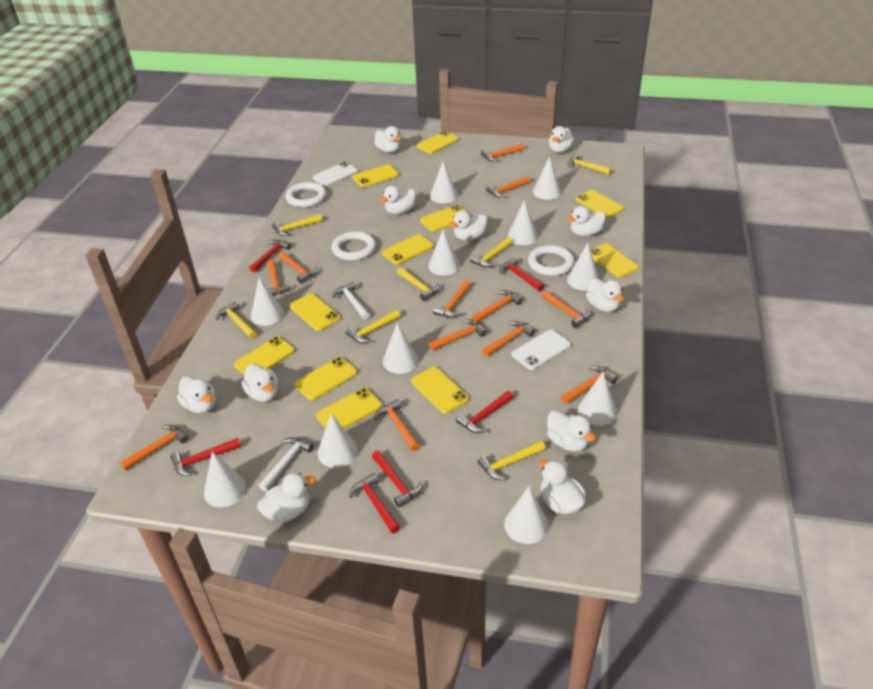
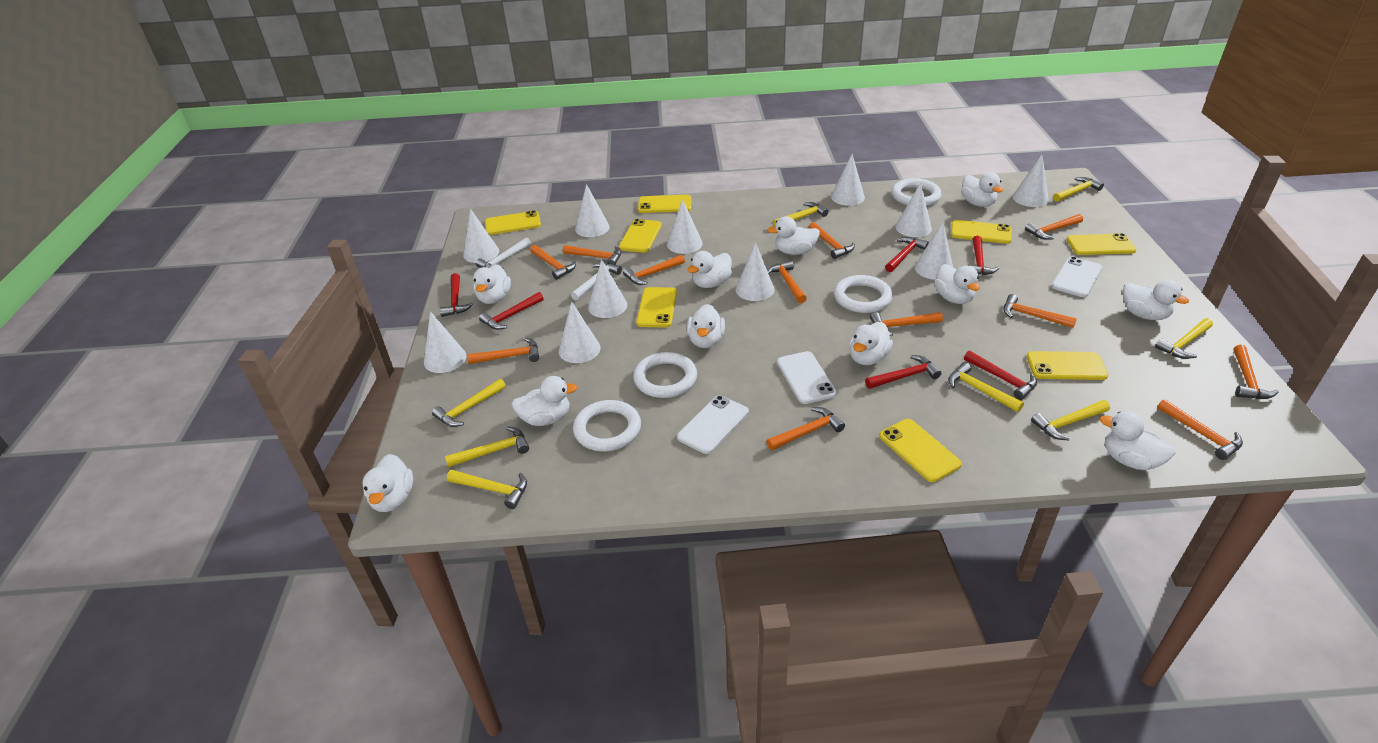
white phone: [313,162,358,187] [512,330,571,370] = 2 -> [677,395,749,454] [777,351,837,404] [1052,257,1102,297] = 3
white ring: [286,182,326,207] [332,231,376,261] [528,245,574,276] = 3 -> [573,400,641,451] [633,352,697,398] [834,275,893,313] [891,178,941,206] = 4
yellow hammer: [216,302,257,339] [272,214,322,236] [346,310,401,343] [397,267,440,301] [470,237,513,268] [478,441,546,481] [568,154,612,175] = 7 -> [432,379,506,427] [445,427,529,468] [447,470,527,509] [773,202,829,226] [948,362,1024,412] [1031,400,1110,440] [1053,177,1104,202] [1155,318,1213,359] = 8
yellow phone: [234,337,295,375] [289,294,340,331] [294,357,357,401] [316,388,382,429] [352,164,399,187] [382,234,434,265] [411,367,469,414] [416,131,458,154] [420,205,465,232] [575,190,624,218] [590,243,638,277] = 11 -> [485,210,541,235] [619,219,662,253] [636,287,677,328] [638,195,691,213] [879,419,962,482] [951,220,1012,244] [1026,351,1108,380] [1066,233,1136,255] = 8

